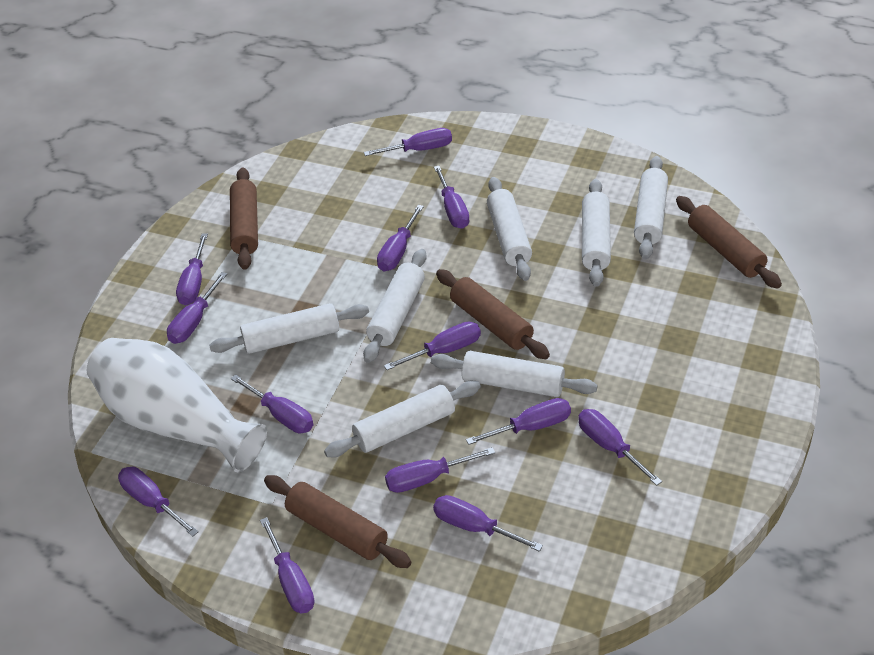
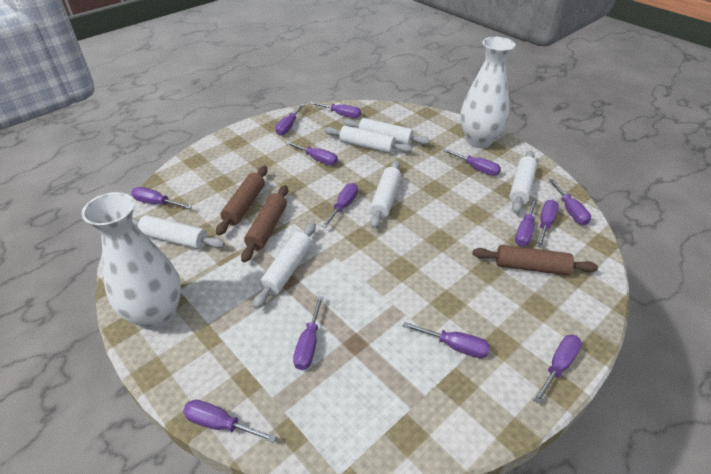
brown rolling pin: [230,167,258,270] [264,475,411,568] [436,269,550,359] [676,196,782,289] = 4 -> [216,166,268,235] [241,185,288,263] [473,245,598,275] = 3
white rolling pin: [209,303,369,354] [324,381,481,457] [363,249,427,363] [431,351,598,397] [487,177,532,281] [582,179,611,287] [634,156,668,259] = 7 -> [132,215,225,249] [253,222,316,309] [324,126,412,153] [343,118,430,145] [370,160,401,229] [509,151,537,213] = 6
white vase: [87,338,267,472] = 1 -> [82,192,181,330] [460,37,515,148] = 2

